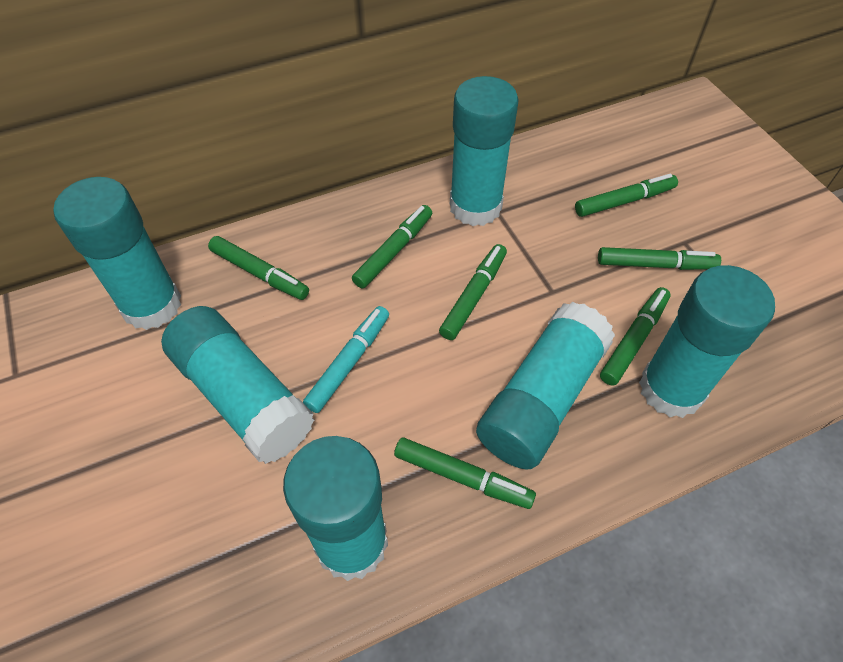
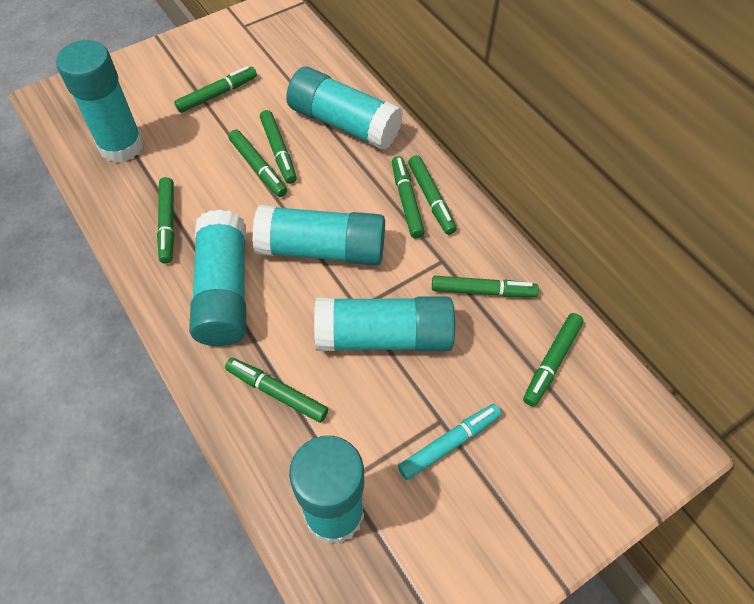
green marker: [208,236,309,300] [352,205,432,289] [394,437,536,509] [439,244,507,340] [575,173,678,217] [598,247,721,270] [600,287,671,386] = 7 -> [157,177,174,264] [175,66,257,113] [225,358,328,423] [228,130,287,197] [260,110,297,184] [392,156,425,238] [408,155,456,235] [432,276,539,297] [523,313,584,406] = 9

